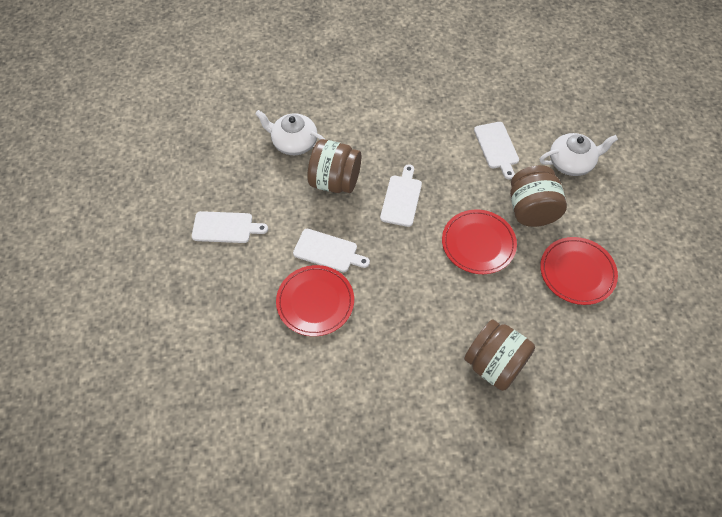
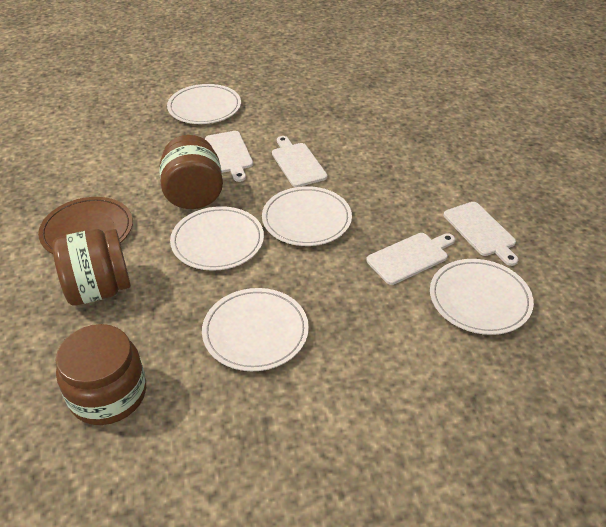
brown plate: none = 0 -> [38,197,133,254] = 1
red plate: [276,265,354,336] [442,209,517,274] [540,237,618,305] = 3 -> none = 0
white plate: none = 0 -> [167,84,241,124] [170,206,264,271] [202,288,309,371] [262,186,352,246] [430,259,534,335] = 5
white teapot: [255,110,326,155] [540,133,618,176] = 2 -> none = 0

